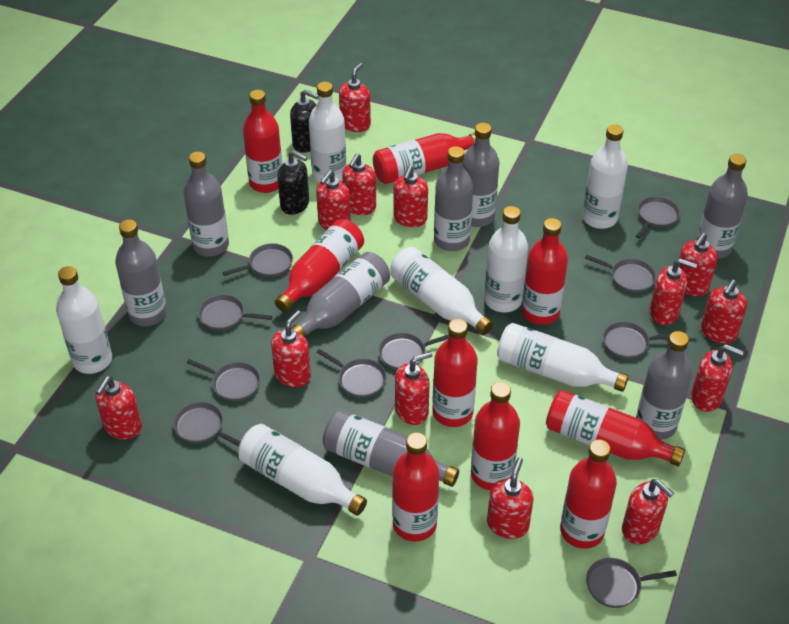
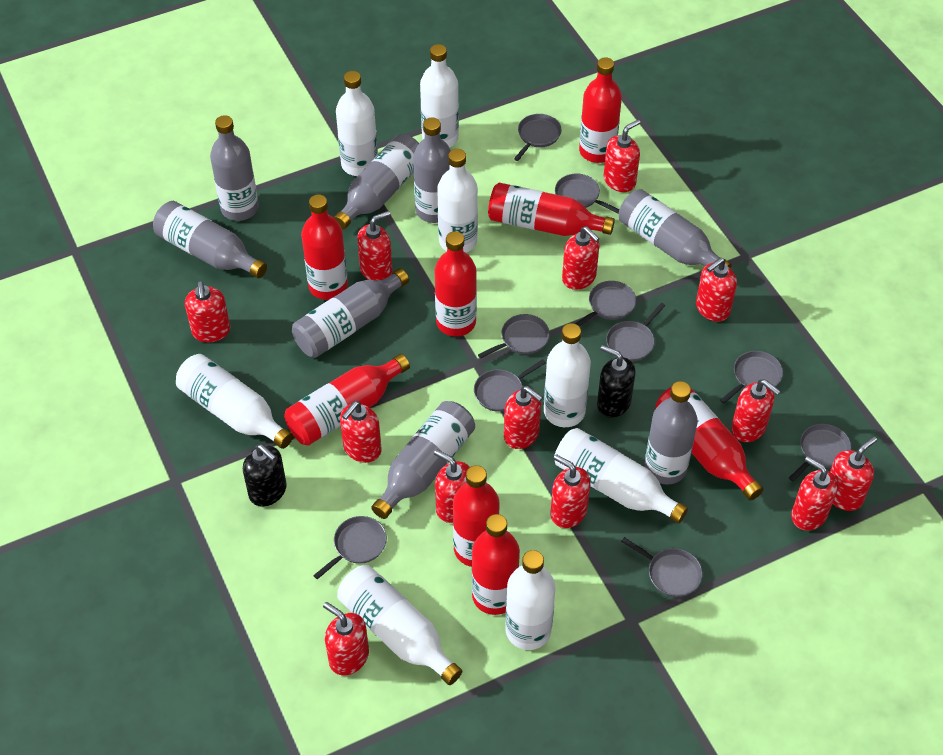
red bottle: [243,90,282,193] [275,219,364,312] [373,133,476,184] [392,432,439,542] [432,319,478,427] [471,382,520,490] [522,218,568,325] [546,390,685,466] [560,440,617,549] = 9 -> [284,354,410,446] [301,194,348,300] [434,231,477,336] [453,465,500,567] [472,514,520,615] [488,183,615,236] [579,57,622,163] [655,387,764,501] = 8
white bottle: [56,266,112,374] [238,424,367,516] [309,82,346,183] [390,247,493,335] [484,206,528,313] [497,323,629,392] [582,124,628,229] = 7 -> [176,354,293,449] [336,71,378,176] [337,565,462,685] [420,44,459,148] [437,149,478,253] [505,550,555,650] [544,323,591,427] [554,428,688,524] = 8

